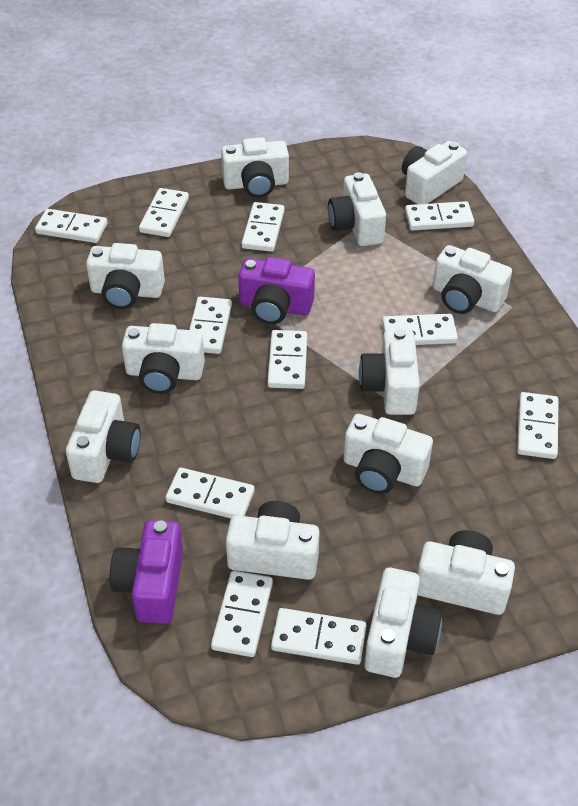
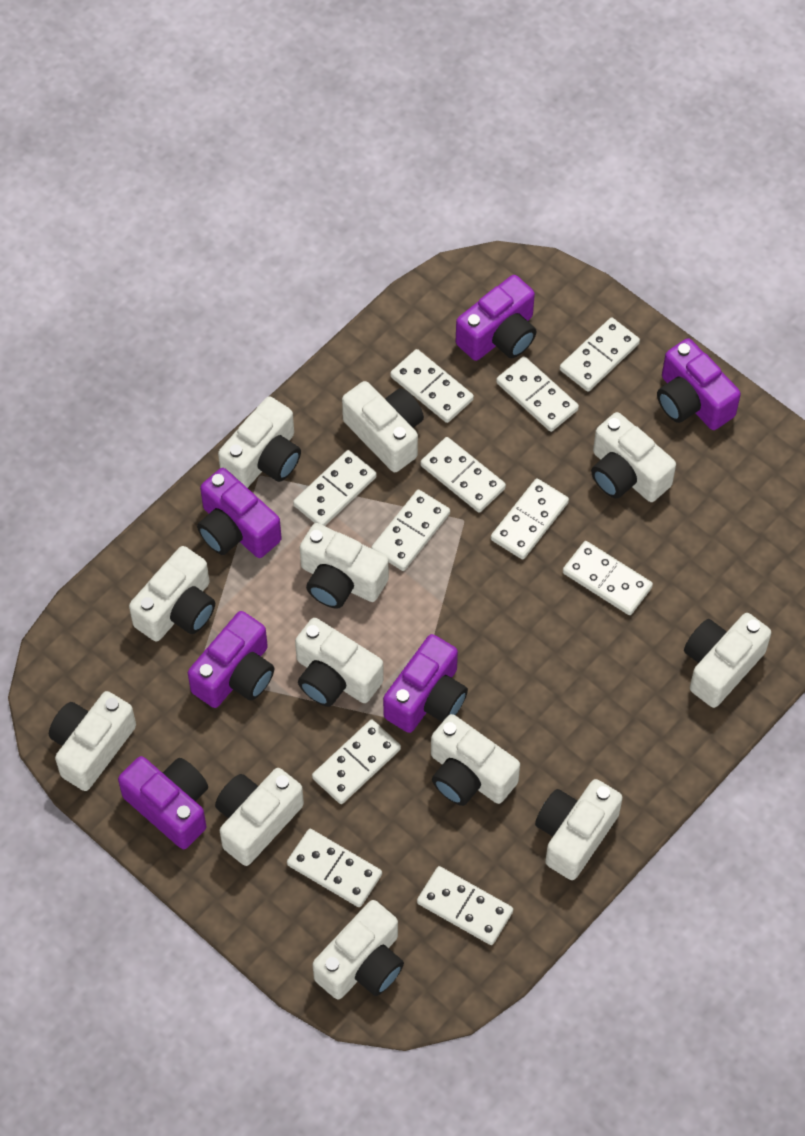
purple camera: [110,520,183,624] [238,257,315,324] = 2 -> [118,756,208,849] [188,611,274,708] [197,468,282,558] [383,634,468,733] [456,275,536,361] [657,338,741,430] = 6

